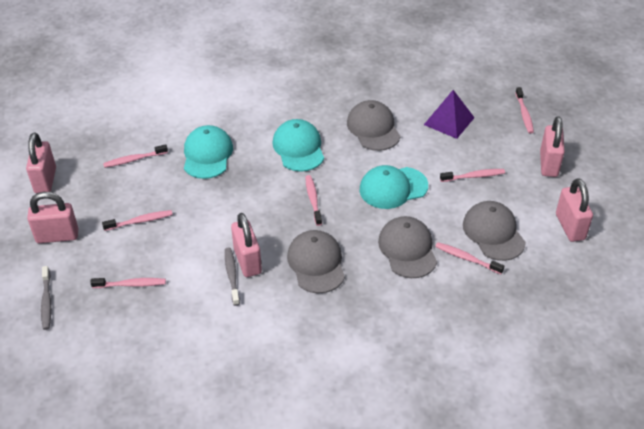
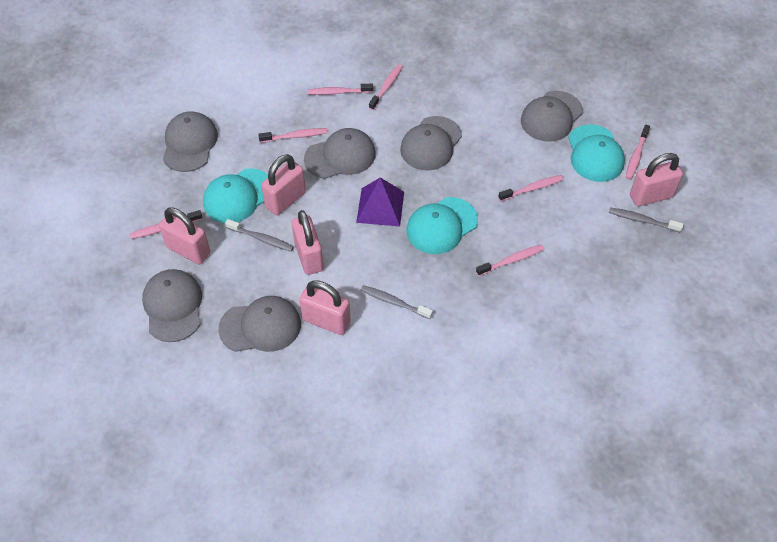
grey cap: [287,230,345,293] [347,100,401,151] [378,216,437,278] [463,201,526,261] = 4 -> [142,269,202,342] [163,111,218,172] [218,296,301,352] [304,128,376,179] [400,116,462,171] [521,91,583,142] = 6
grey toothbrush: [41,266,51,330] [225,247,240,306] = 2 -> [225,219,294,251] [361,285,433,319] [609,207,684,232] = 3

